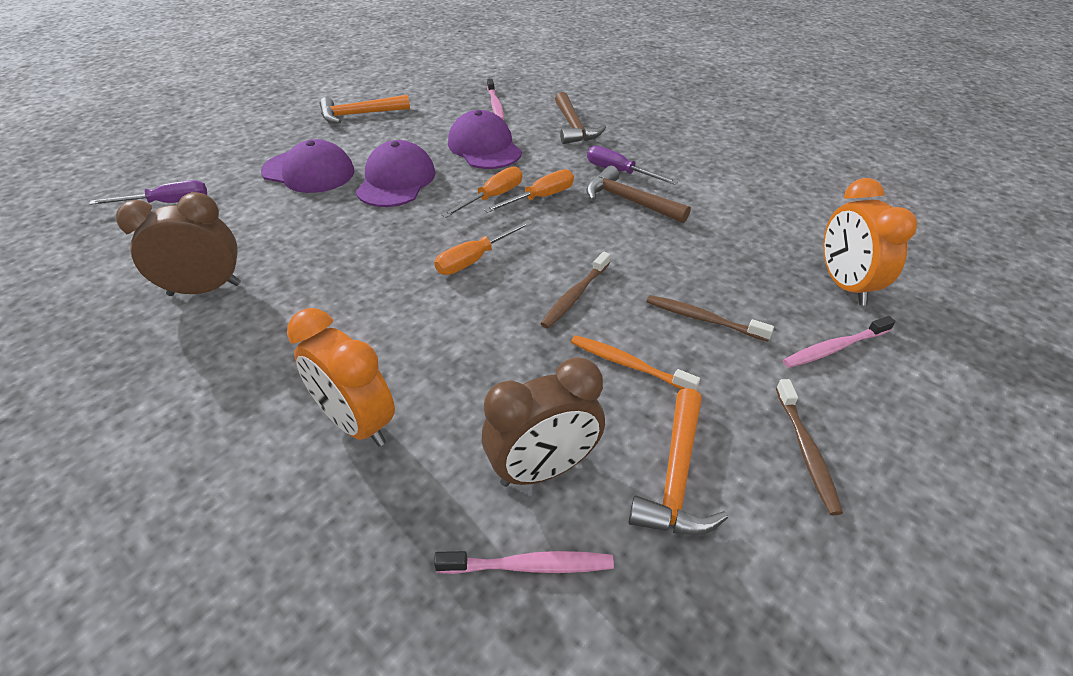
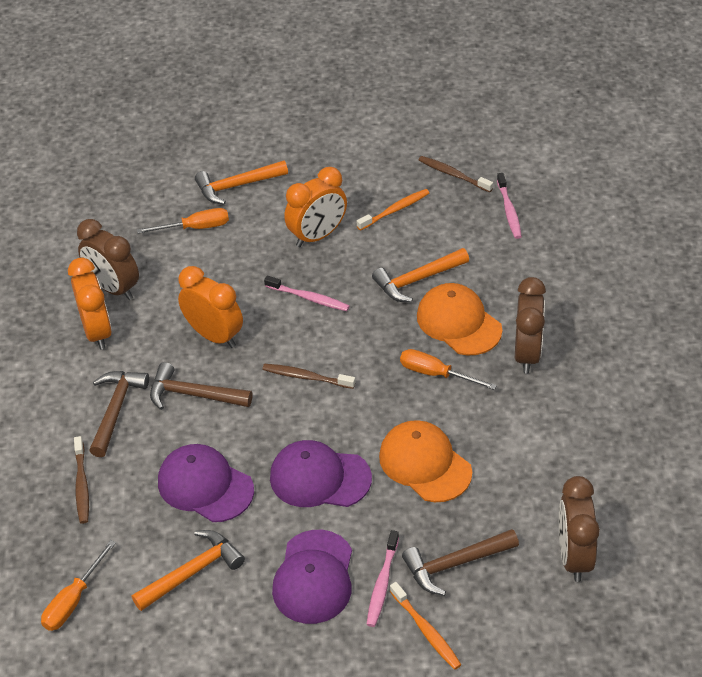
brown clock: [116,192,241,296] [482,357,605,487] = 2 -> [77,219,139,300] [515,277,546,373] [559,476,600,582] = 3
brown hammer: [555,92,606,144] [586,165,691,223] = 2 -> [89,371,149,457] [150,362,252,410] [402,529,519,596] = 3
orange cap: none = 0 -> [379,420,472,502] [417,283,502,355] = 2
orange clock: [287,308,395,446] [823,178,917,306] = 2 -> [68,258,112,350] [178,266,243,348] [284,167,347,247] = 3
orange hammer: [320,94,410,124] [628,388,728,535] = 2 -> [131,530,245,611] [195,160,288,205] [372,248,469,302] = 3
orange toothbrush: [571,335,700,390] = 1 -> [357,189,429,231] [390,582,461,670] = 2
purple screwdriver: [89,180,207,205] [587,146,678,185] = 2 -> none = 0

